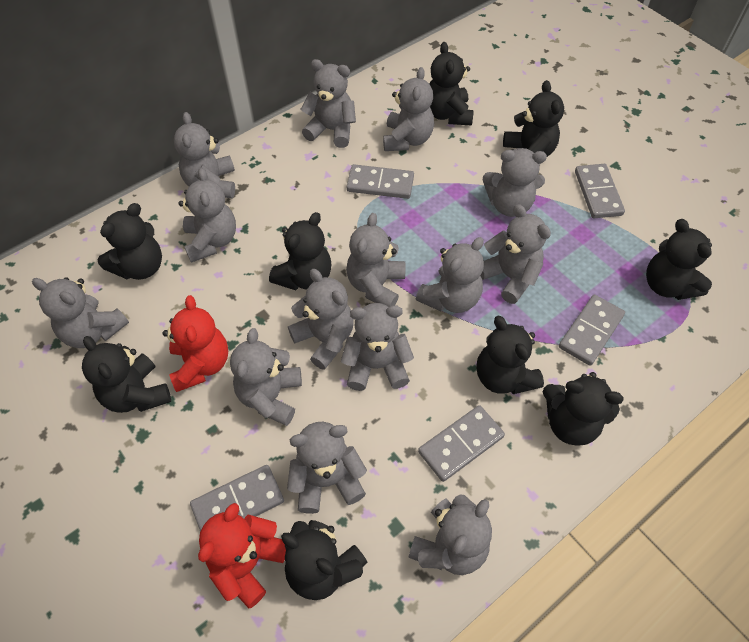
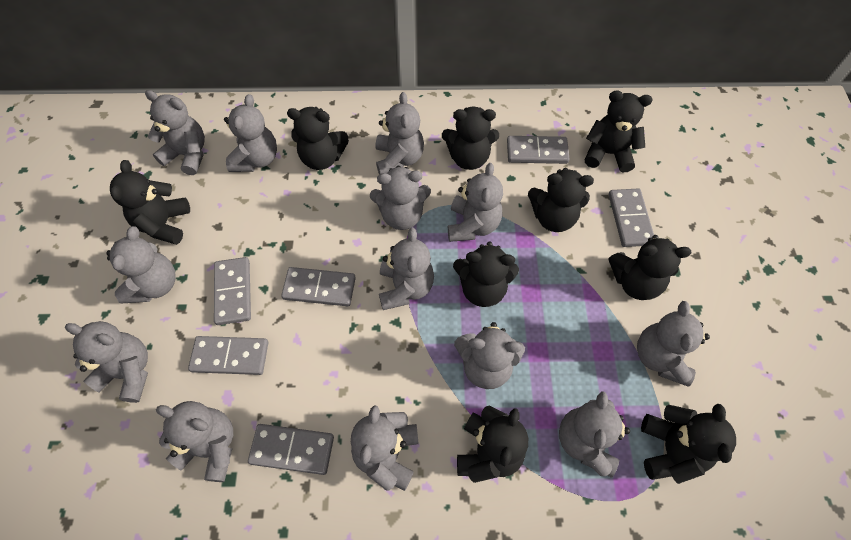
grey domino: [190,465,284,532] [347,164,414,199] [418,405,505,482] [559,295,625,366] [575,164,625,218] = 5 -> [188,336,268,375] [214,257,251,325] [248,424,334,475] [281,267,356,306] [507,136,570,164] [609,188,654,247] = 6
grey teddy bear: [32,277,129,348] [174,112,235,198] [178,168,236,263] [230,328,302,426] [287,422,367,514] [288,269,354,370] [300,59,356,148] [341,303,414,391] [346,213,406,307] [383,67,434,151] [408,494,492,575] [416,237,484,313] [480,204,551,304] [482,148,547,217] = 14 -> [65,321,148,403] [106,226,176,303] [145,90,205,175] [156,401,233,482] [224,94,277,172] [351,405,418,491] [370,166,431,230] [376,92,424,175] [379,228,434,310] [448,163,503,242] [454,322,525,389] [559,391,630,478] [637,301,710,386] = 13
red teddy bear: [163,295,228,392] [198,503,286,608] = 2 -> none = 0

